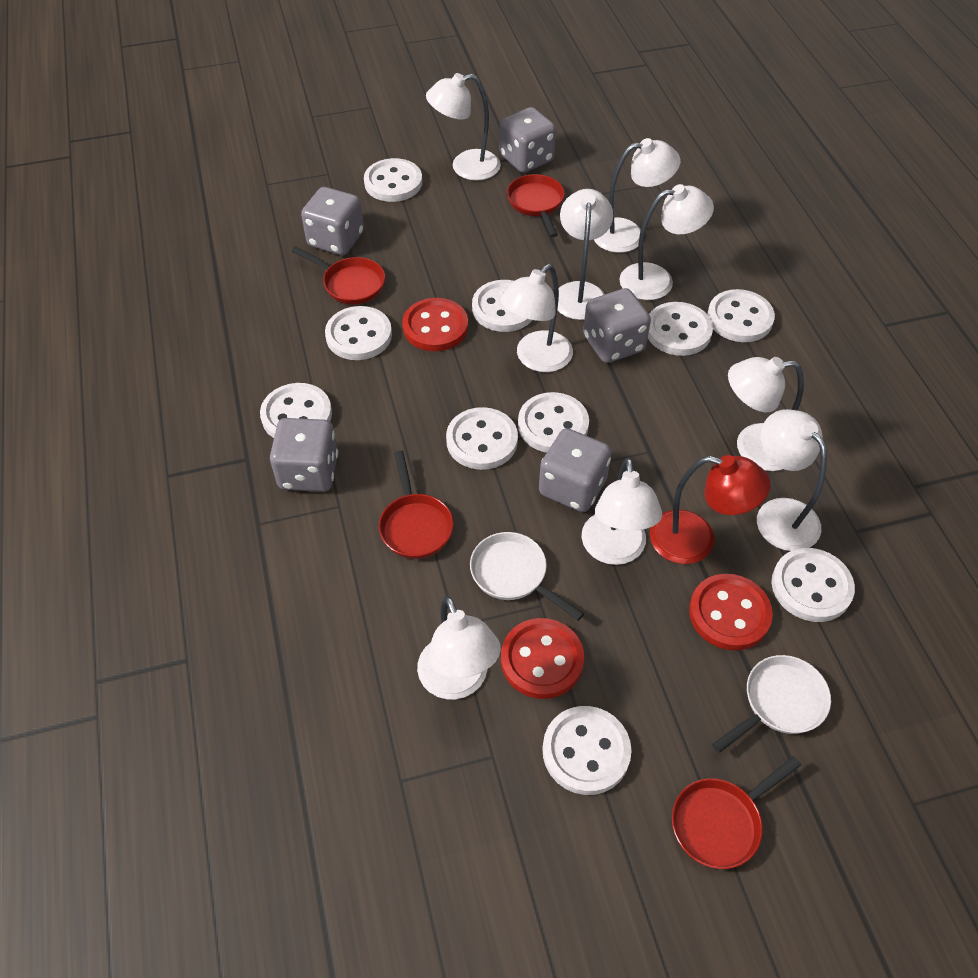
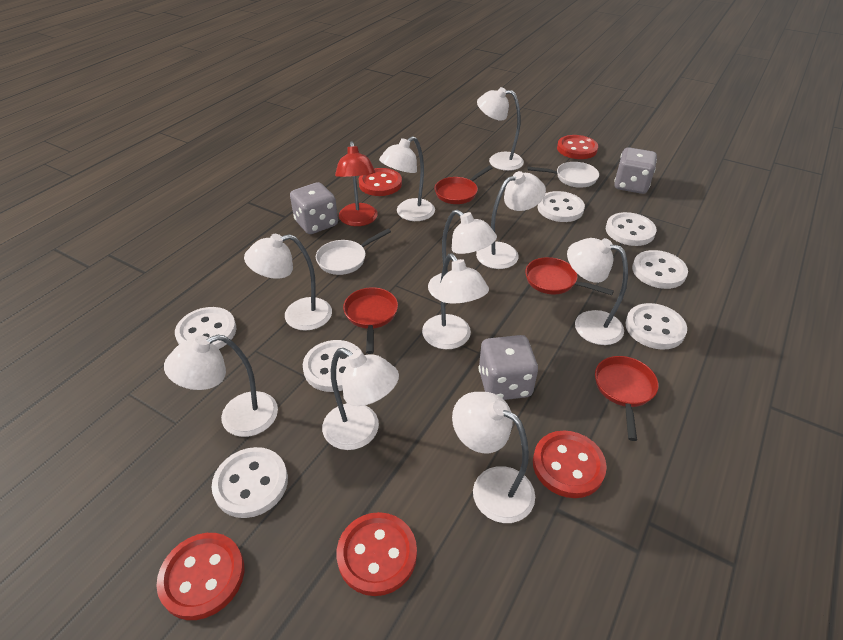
grey dice: [270,418,338,492] [301,187,364,255] [500,107,556,173] [539,428,612,512] [583,288,651,363] = 5 -> [290,182,338,234] [478,335,538,400] [614,147,657,194] = 3
red button: [402,298,468,351] [501,618,584,699] [689,574,773,650] = 3 -> [156,533,244,620] [337,512,417,596] [359,168,402,196] [533,430,607,498] [557,135,598,159] = 5
white button: [260,383,332,438] [325,306,392,360] [364,158,422,202] [446,407,518,470] [472,280,532,332] [518,392,589,453] [542,706,631,795] [648,302,713,356] [707,289,775,342] [771,548,855,622] = 10 -> [175,307,236,349] [211,447,288,518] [303,340,360,392] [538,191,585,222] [606,212,656,246] [625,303,687,350] [632,250,688,289] = 7
white lamp: [417,596,501,699] [426,73,501,181] [500,264,573,372] [557,189,613,320] [582,458,662,565] [594,138,681,253] [619,184,714,300] [728,357,804,471] [757,409,827,551] = 9 -> [164,335,278,437] [244,234,332,331] [322,348,399,450] [379,136,435,221] [422,254,489,349] [428,210,497,300] [452,392,535,523] [476,171,546,269] [477,87,524,171] [567,238,628,345] = 10

